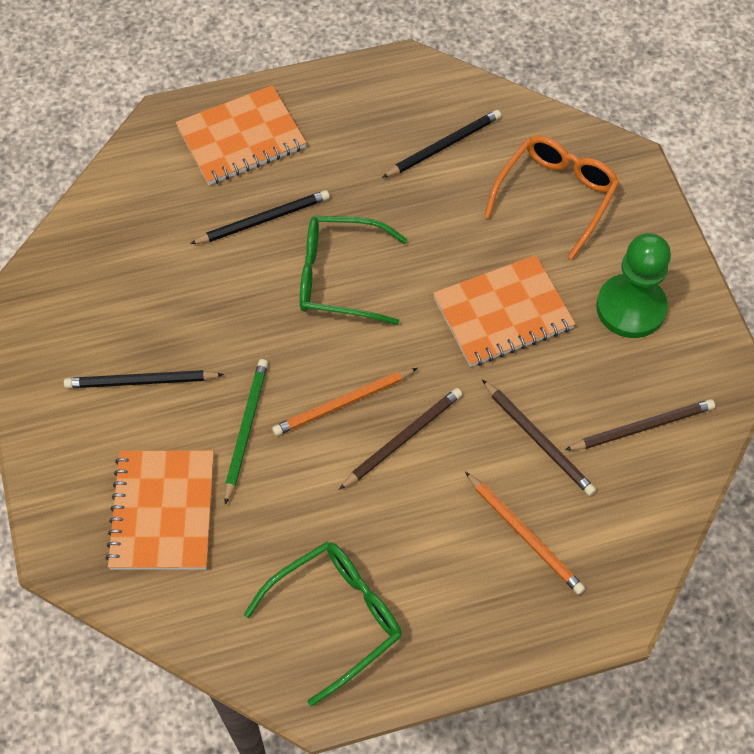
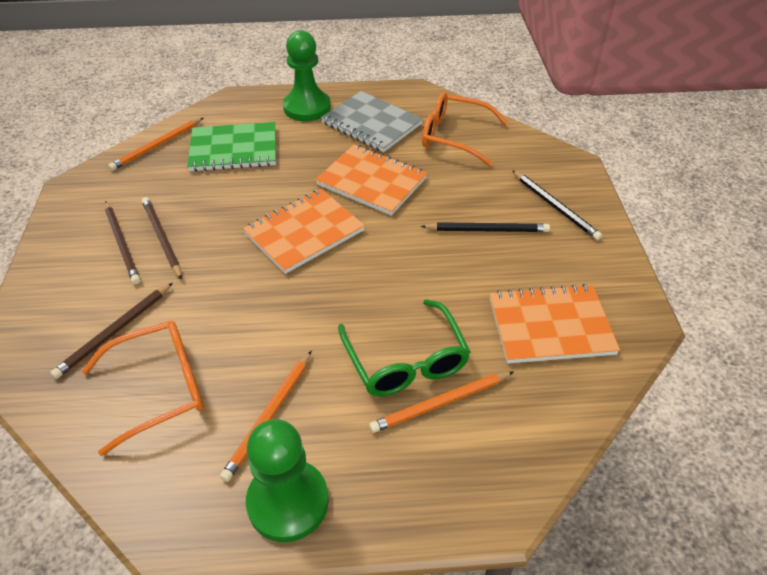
black pencil: [64,370,224,388] [190,190,330,244] [382,110,501,178] = 3 -> [421,222,550,232] [512,170,602,240] = 2
green glasses: [244,541,402,707] [300,216,408,325] = 2 -> [338,299,470,397] = 1
green notebook: none = 0 -> [187,122,276,172] = 1
green pawn: [596,233,671,338] = 1 -> [246,419,329,542] [283,30,331,121] = 2
green pencil: [224,359,268,505] = 1 -> none = 0
grey notebook: none = 0 -> [321,91,423,152] = 1
orange glasses: [484,135,619,260] = 1 -> [82,321,204,456] [422,92,509,167] = 2
orange pencil: [272,368,418,436] [465,472,585,595] = 2 -> [108,118,203,171] [220,350,312,482] [369,372,514,433] = 3

